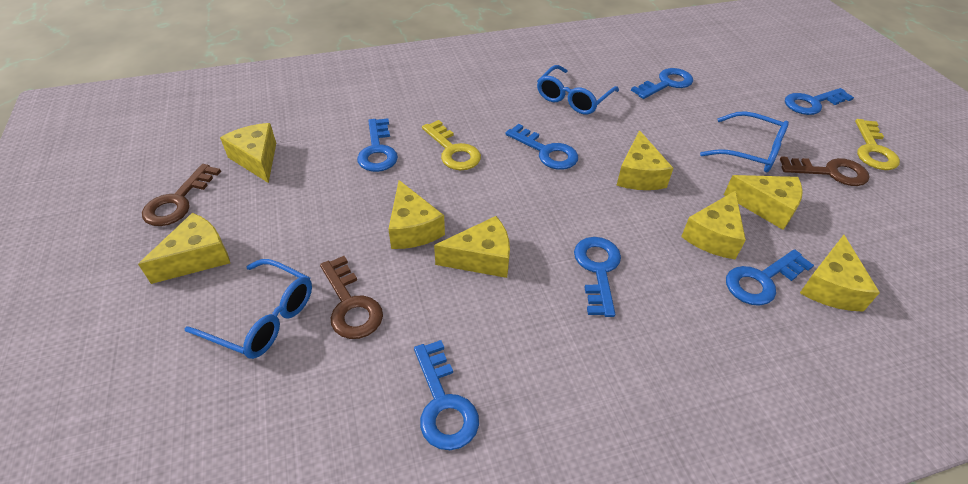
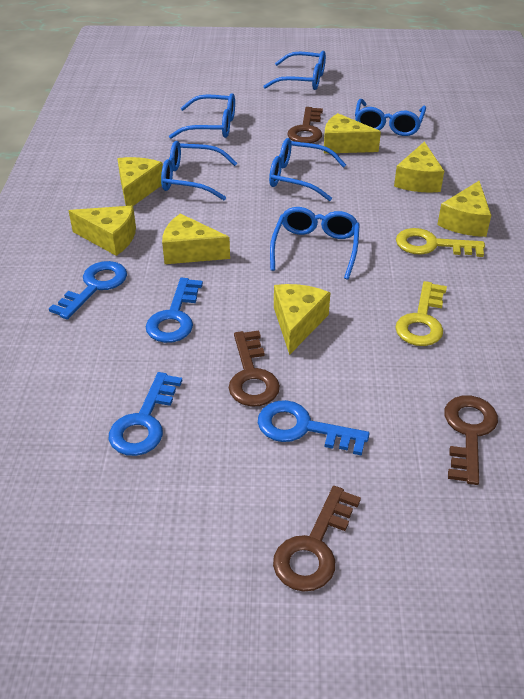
blue glasses: [184,259,312,359] [537,65,619,115] [700,111,789,172] = 3 -> [161,141,237,200] [169,93,235,139] [263,51,326,90] [269,138,346,201] [270,207,360,280] [355,99,426,136] = 6
blue key: [357,118,398,172] [414,340,479,450] [505,124,578,170] [574,237,621,317] [631,68,693,99] [726,249,814,306] [785,88,854,115] = 7 -> [49,261,127,320] [109,372,182,456] [146,278,203,343] [258,400,370,456] = 4
brown key: [142,164,221,226] [320,256,383,339] [780,156,869,186] = 3 -> [229,330,280,406] [273,486,361,592] [287,107,323,143] [444,395,498,485] = 4
yellow cheese: [138,213,230,284] [220,123,276,183] [388,180,445,249] [434,216,510,278] [616,130,673,190] [681,191,746,260] [724,175,803,230] [800,235,880,312] = 8 -> [69,206,136,256] [117,157,163,206] [162,214,230,264] [274,284,330,355] [324,113,381,154] [394,141,444,193] [437,181,491,237] = 7

